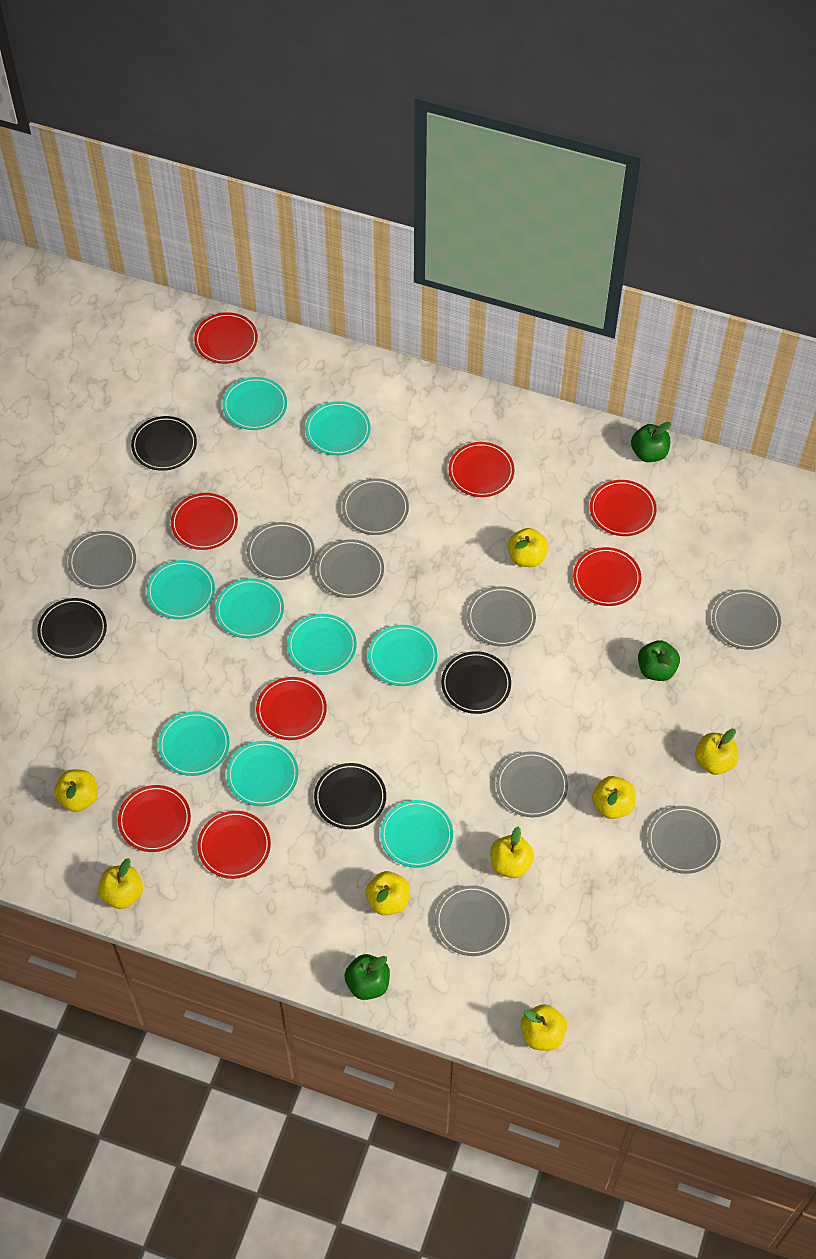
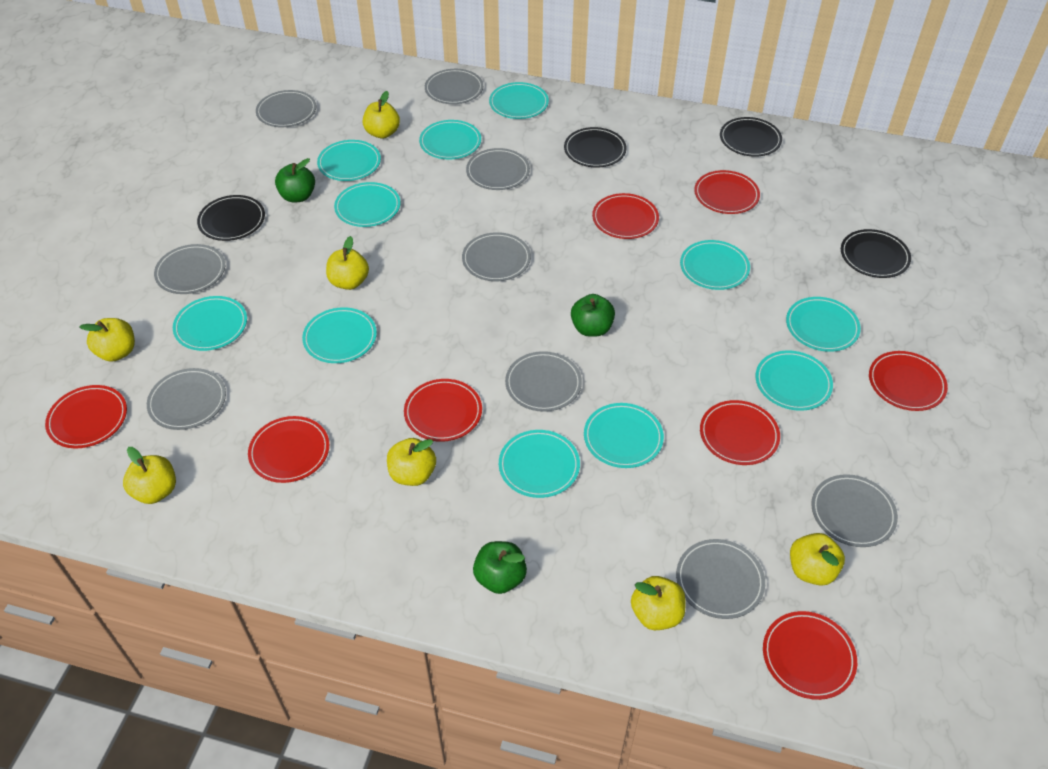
turquoise plate: [147,560,215,619] [158,711,230,776] [215,578,284,638] [222,377,287,430] [227,741,298,806] [287,614,357,675] [305,401,371,455] [368,625,437,686] [380,800,453,868] = 9 -> [173,296,247,351] [302,307,377,363] [317,140,381,181] [334,182,400,227] [419,120,481,159] [489,82,549,119] [499,430,580,498] [584,403,664,468] [680,240,750,290] [755,351,833,411] [786,297,861,352] = 11
yellow apple: [54,769,98,812] [98,858,143,909] [365,871,410,915] [490,827,534,878] [508,528,548,567] [521,1004,567,1051] [592,776,635,819] [695,729,739,775] = 8 -> [79,318,135,362] [123,447,176,504] [326,236,369,290] [363,91,400,139] [387,438,436,486] [631,576,685,630] [790,533,845,586] = 7

